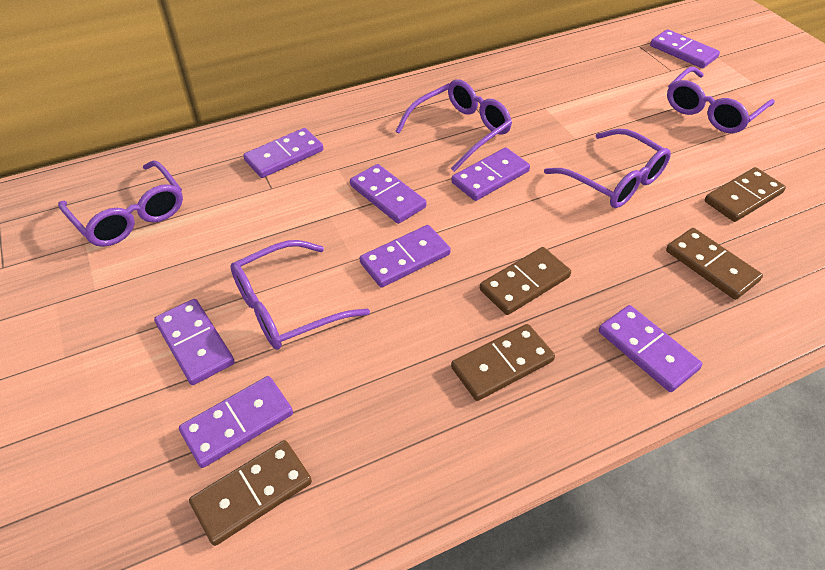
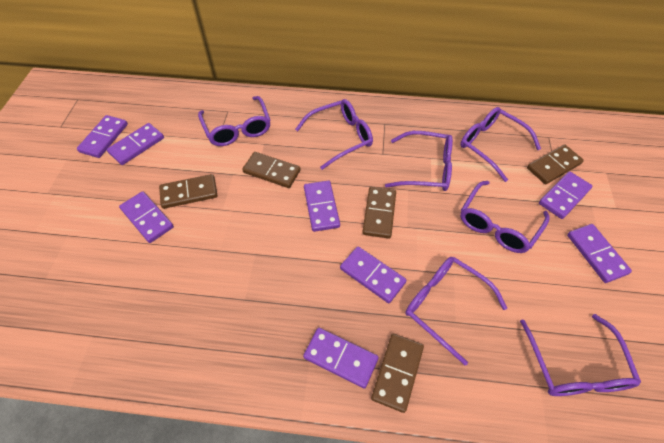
purple glasses: [58,160,183,247] [230,240,370,350] [395,79,512,172] [544,128,671,208] [667,67,775,133] = 5 -> [198,96,271,146] [295,99,373,170] [385,131,453,191] [405,257,507,365] [460,107,541,182] [460,181,550,253] [520,314,641,396] = 7

